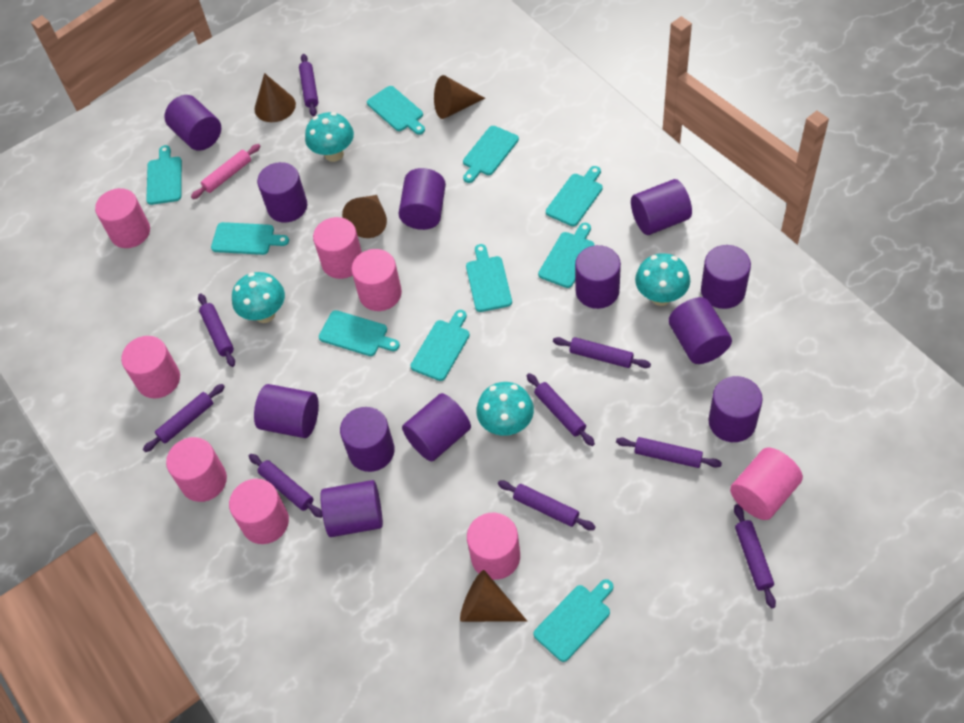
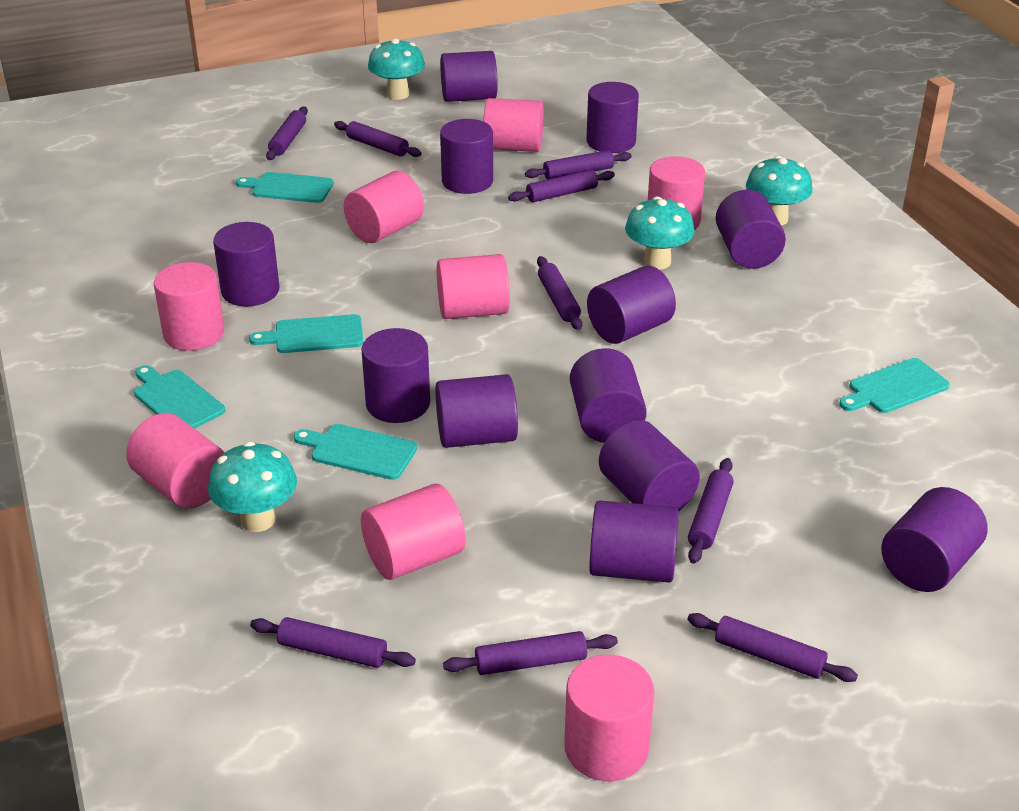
brown cone: [255,73,296,122] [342,195,387,238] [434,75,485,119] [460,570,527,622] = 4 -> none = 0
pink rolling pin: [191,144,260,199] = 1 -> none = 0
turquoise cutting board: [146,145,182,205] [211,222,289,255] [319,310,400,356] [367,86,425,135] [410,310,470,381] [463,126,519,183] [466,244,512,312] [534,579,613,662] [538,223,595,288] [546,166,603,226] = 10 -> [134,365,225,429] [236,172,334,203] [249,314,364,353] [294,424,417,480] [839,358,950,413] = 5

